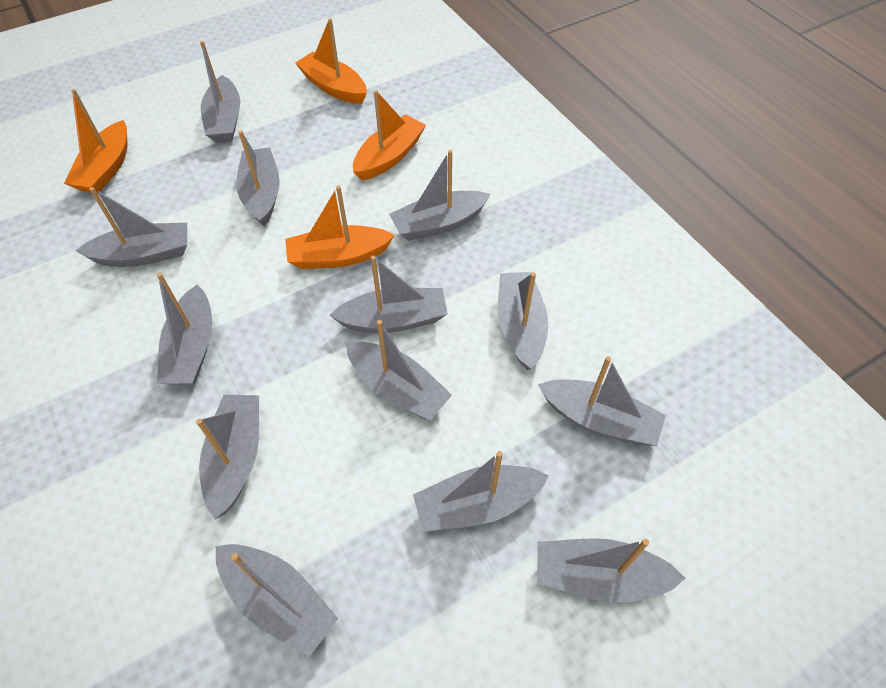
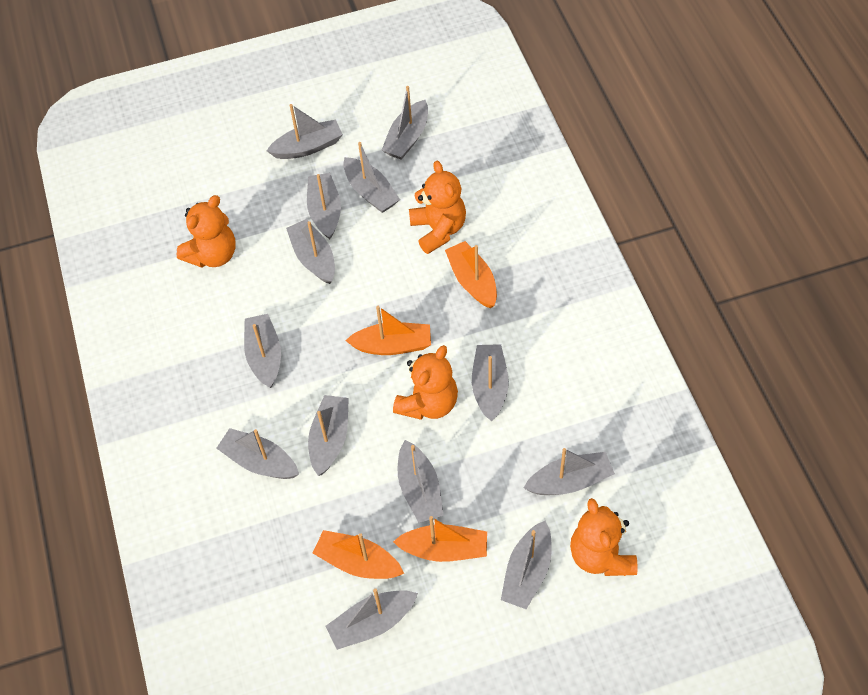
orange teddy bear: none = 0 -> [177,195,236,268] [393,345,458,420] [409,161,466,254] [570,498,638,576] = 4

